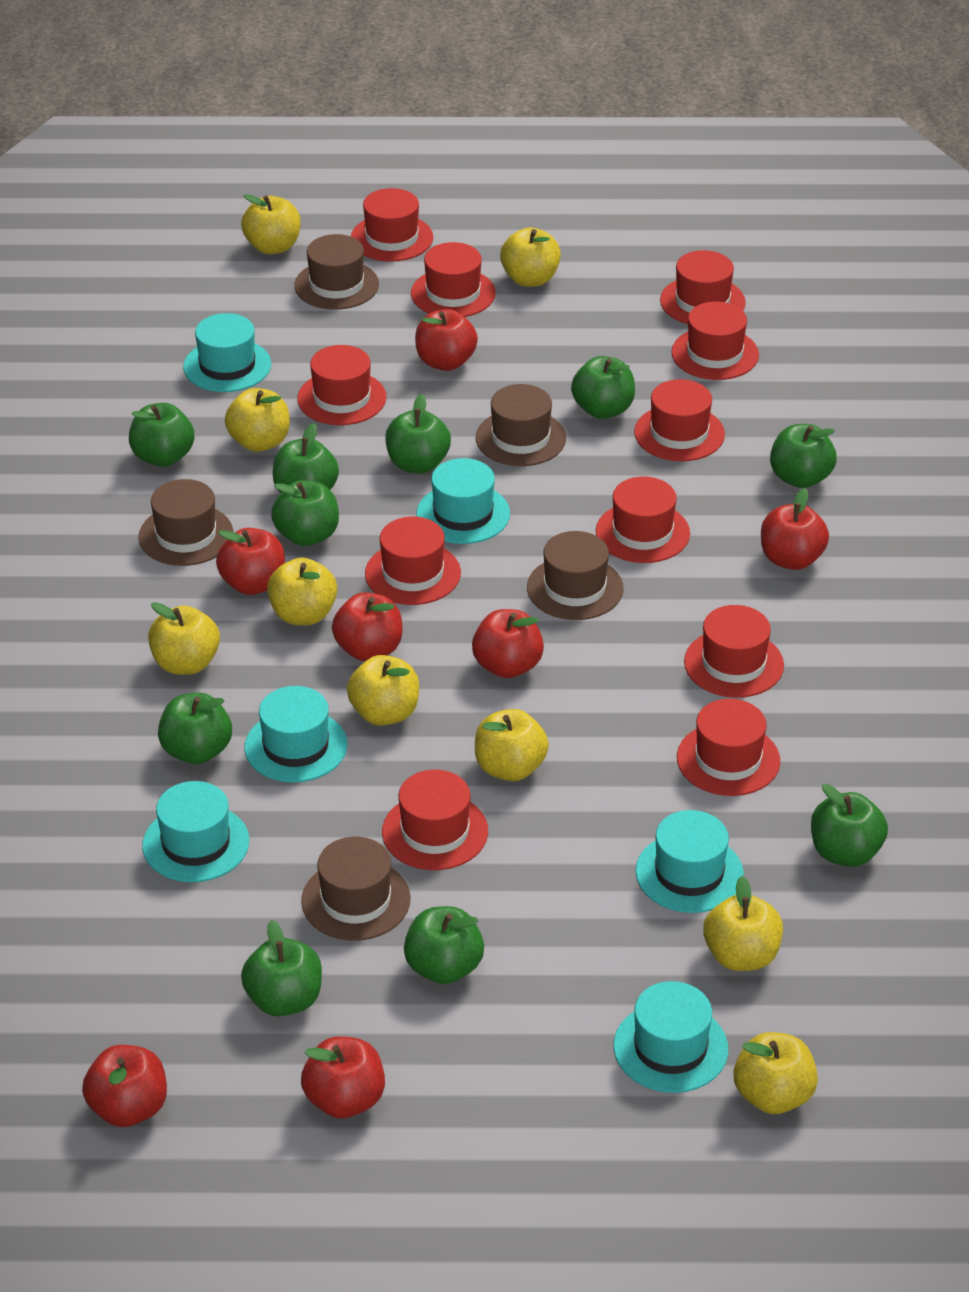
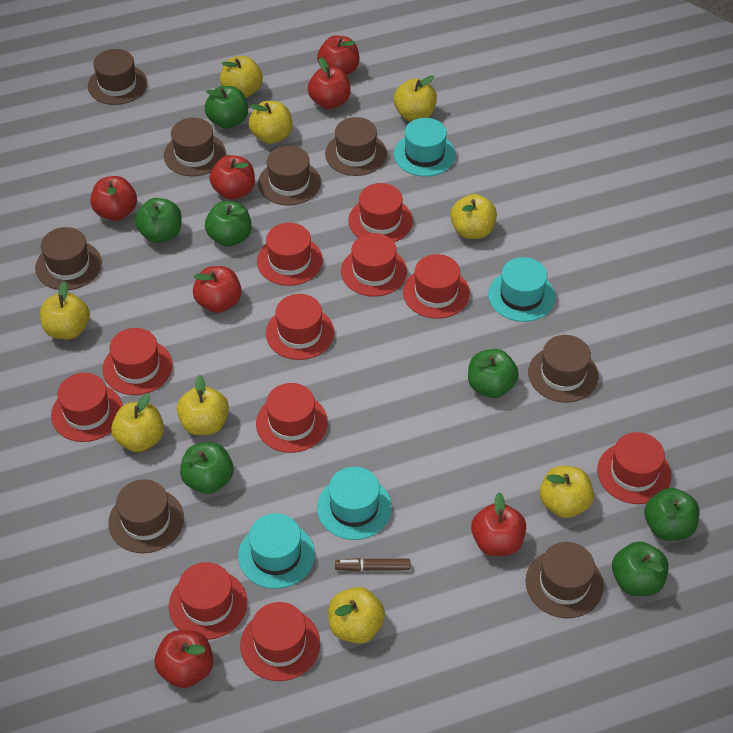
brown hat: [139,479,233,566] [294,234,379,310] [301,837,411,941] [476,384,566,466] [527,531,623,620] = 5 -> [35,227,102,290] [88,49,147,105] [108,479,184,553] [164,118,226,176] [258,146,321,206] [325,117,387,176] [526,542,604,618] [528,335,598,403] = 8
brown marker: none = 0 -> [335,558,410,571] = 1
green apple: [129,403,194,467] [158,693,232,764] [241,920,322,1016] [271,480,339,546] [272,423,339,493] [385,394,451,473] [404,906,484,984] [571,356,635,419] [770,424,837,488] [811,784,888,867] = 10 -> [135,198,182,243] [180,442,234,494] [205,86,248,129] [205,201,252,247] [468,349,519,398] [612,541,669,596] [644,488,699,541] = 7
turquoise hat: [142,781,249,882] [183,313,271,392] [244,686,347,783] [416,458,510,544] [613,981,728,1093] [635,810,744,913] = 6 -> [238,513,315,589] [317,467,392,540] [394,118,456,177] [488,257,555,322] = 4

